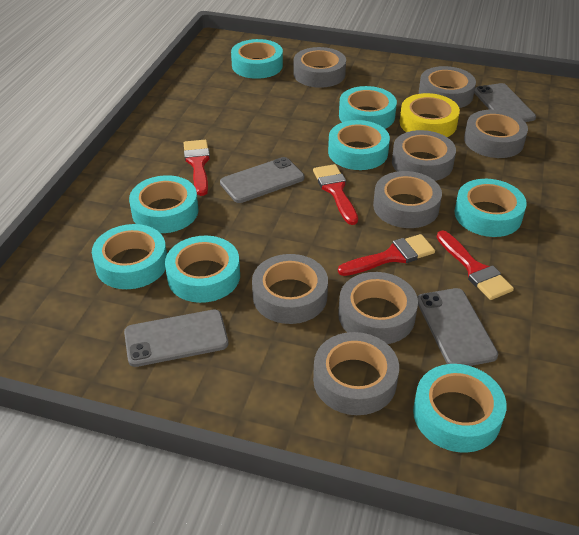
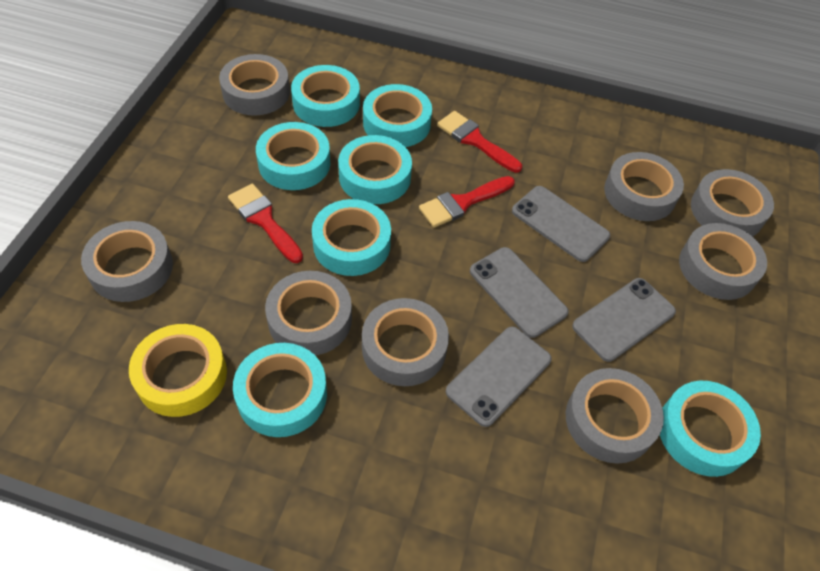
red brush: [183,140,210,196] [313,164,358,225] [338,234,435,276] [437,230,514,300] = 4 -> [228,184,303,263] [419,176,515,227] [437,111,522,173] = 3
turquoise tape: [92,224,167,289] [129,175,199,233] [165,236,240,303] [231,39,283,79] [328,120,390,170] [339,86,397,129] [413,364,507,453] [455,179,527,237] = 8 -> [233,343,327,437] [256,122,330,190] [291,65,360,127] [312,199,391,276] [338,135,412,204] [363,84,432,147] [660,381,761,477] = 7

